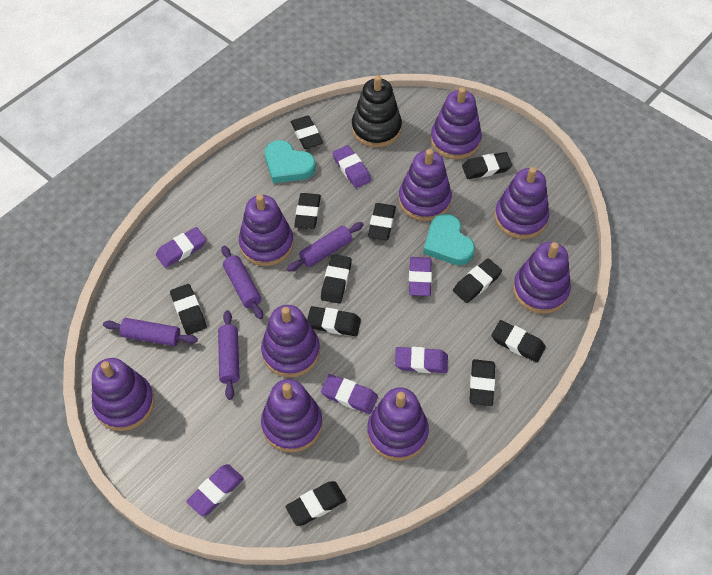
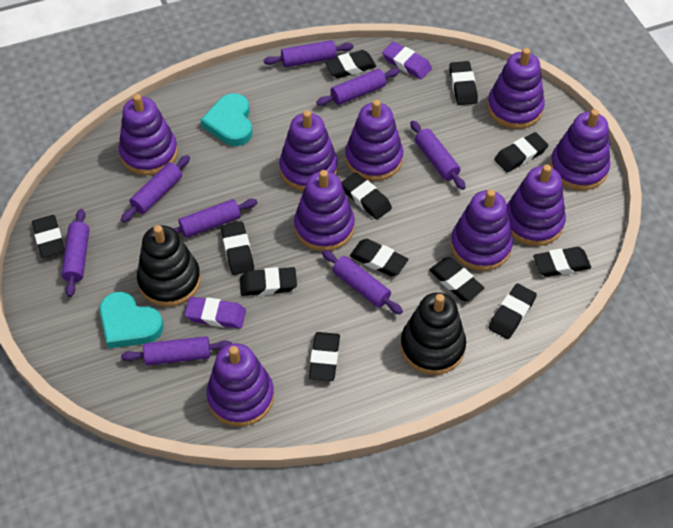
black eraser: [170,284,207,335] [285,481,346,526] [291,115,323,149] [294,193,321,229] [307,306,361,336] [321,254,352,303] [368,203,396,240] [453,258,502,303] [462,152,512,179] [469,359,495,406] [491,320,546,363] = 11 -> [32,215,65,258] [221,222,254,275] [240,267,297,296] [309,332,340,381] [324,50,376,78] [341,172,392,220] [350,239,408,277] [429,257,484,301] [449,61,478,105] [488,283,537,339] [494,132,548,172] [533,247,591,277] = 12
black stacking toy: [352,75,402,148] = 1 -> [137,225,201,307] [400,292,466,375] = 2
purple eraser: [156,227,206,268] [186,464,244,516] [321,374,378,414] [332,145,371,188] [395,347,448,373] [409,257,432,296] = 6 -> [185,297,246,329] [382,42,432,80] = 2
purple rolling pin: [103,318,198,346] [218,310,239,400] [221,246,263,319] [287,222,364,272] = 4 -> [61,209,89,297] [121,155,190,222] [121,336,232,365] [173,199,258,238] [264,40,353,67] [316,68,400,106] [322,250,403,314] [410,121,466,190] = 8

